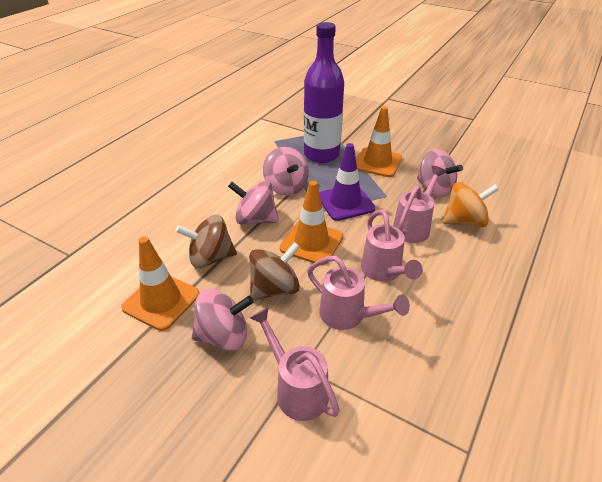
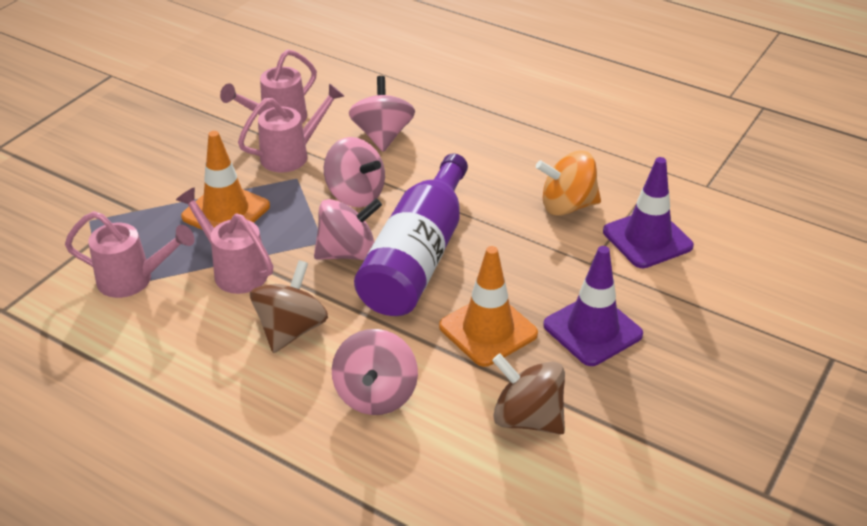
orange traffic cone: [121,237,199,331] [280,181,343,265] [356,106,402,177] = 3 -> [181,131,270,230] [439,246,538,367] = 2
purple traffic cone: [319,143,375,221] = 1 -> [543,246,643,366] [603,157,694,268] = 2

